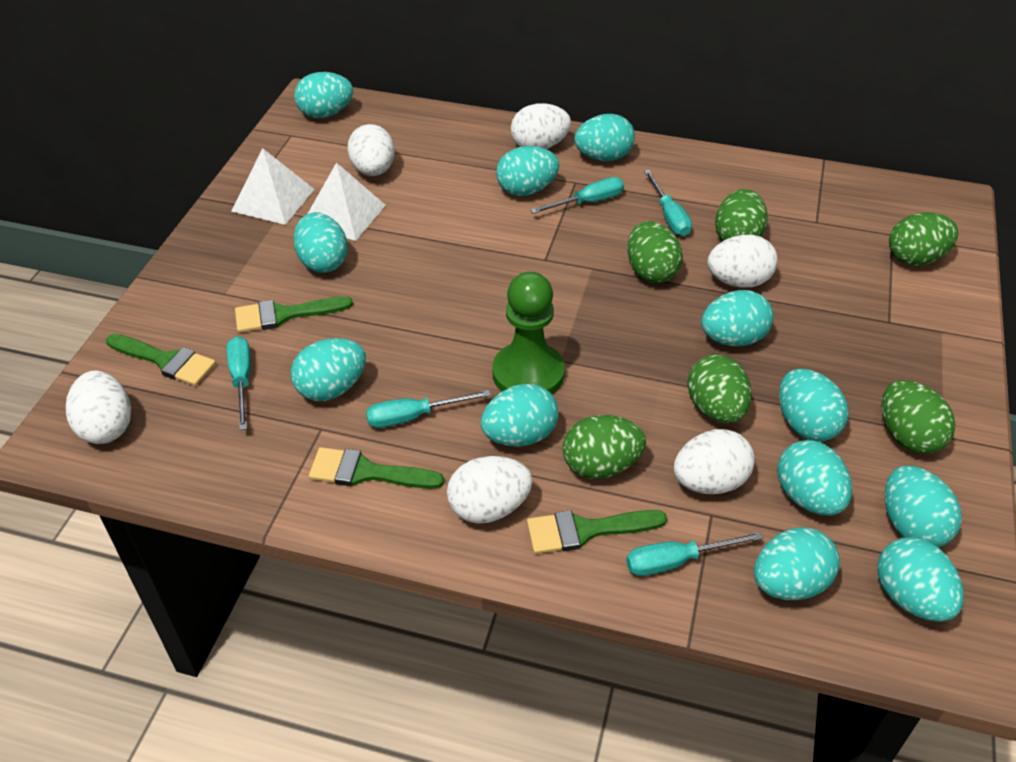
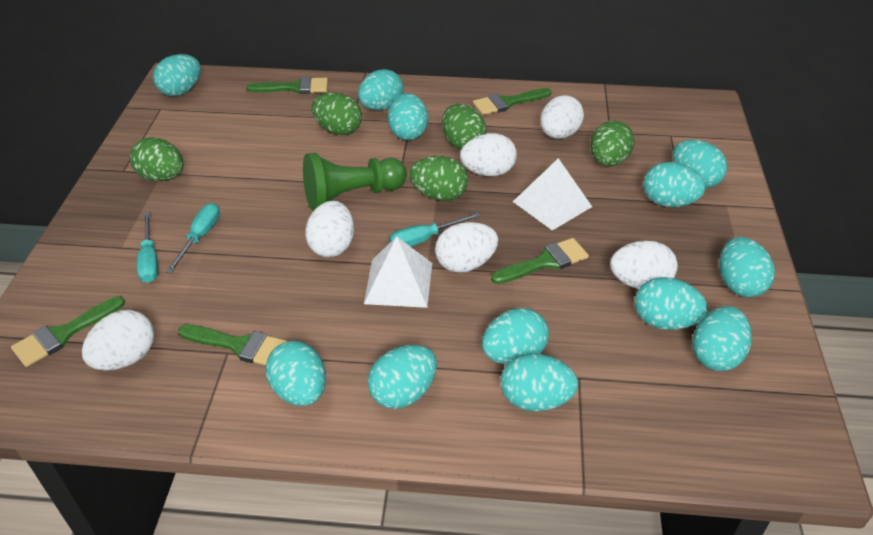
green brush: [106,334,216,386] [235,296,353,333] [309,447,444,489] [527,510,667,554] = 4 -> [11,296,125,367] [178,324,287,365] [247,77,328,94] [473,88,551,115] [491,238,589,284] = 5
green egg: [563,415,646,479] [627,221,683,283] [687,354,752,423] [715,189,768,241] [881,380,956,454] [889,212,958,266] = 6 -> [130,137,183,182] [312,92,362,135] [409,156,468,201] [442,104,486,150] [590,120,634,166] = 5
turquoise screwdriver: [227,336,251,430] [366,390,491,428] [530,177,624,214] [626,532,763,576] [644,170,692,236] = 5 -> [137,212,158,283] [166,203,220,273] [389,213,481,247] = 3

